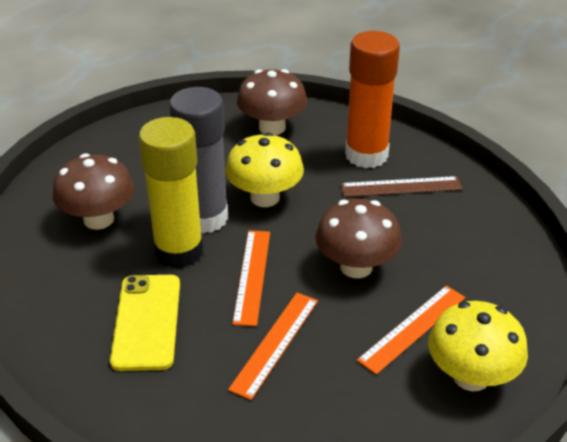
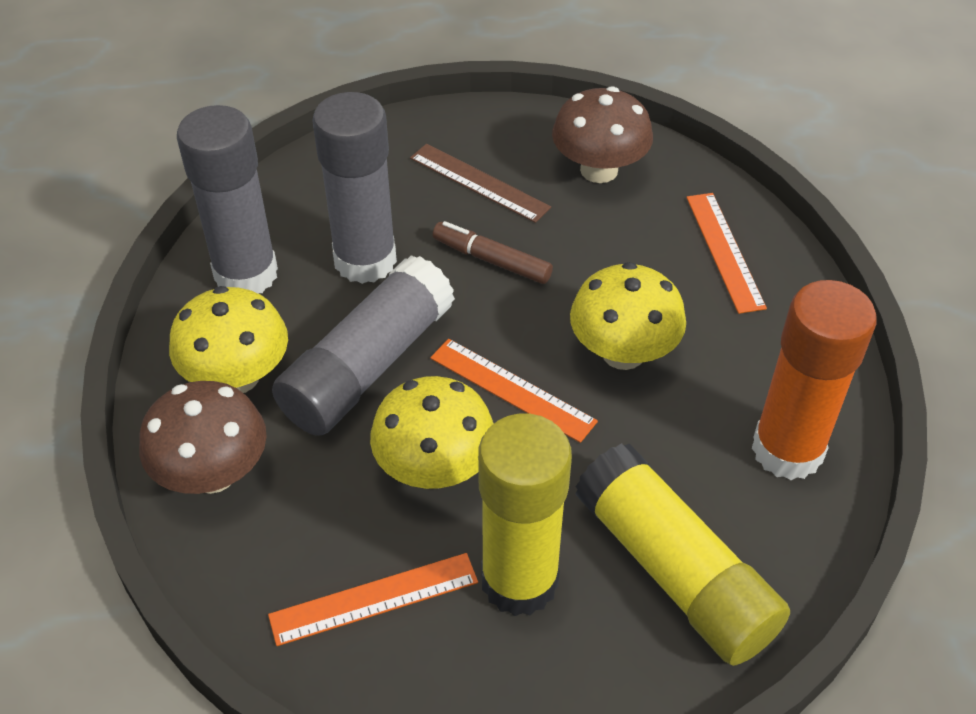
brown marker: none = 0 -> [433,221,553,284] = 1
brown mushroom: [53,153,134,230] [237,69,307,135] [315,199,402,278] = 3 -> [139,381,267,494] [552,86,653,183] = 2
grey glue stick: [169,87,228,234] = 1 -> [177,105,278,293] [272,255,455,436] [312,92,397,284] = 3
yellow glue stick: [139,117,203,268] = 1 -> [478,414,572,616] [575,443,790,666] = 2
yellow mushroom: [225,132,304,207] [428,301,528,391] = 2 -> [169,286,288,393] [370,376,494,489] [570,262,686,370] = 3
yellow phone: [110,275,180,371] = 1 -> none = 0

